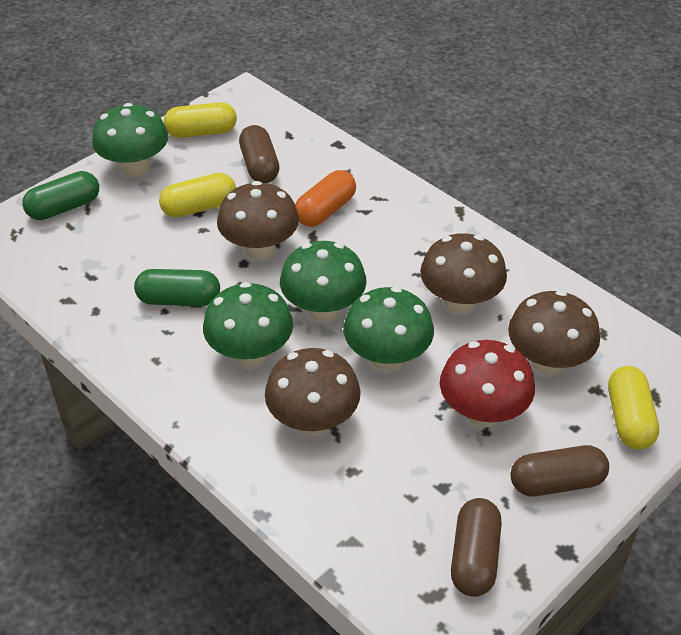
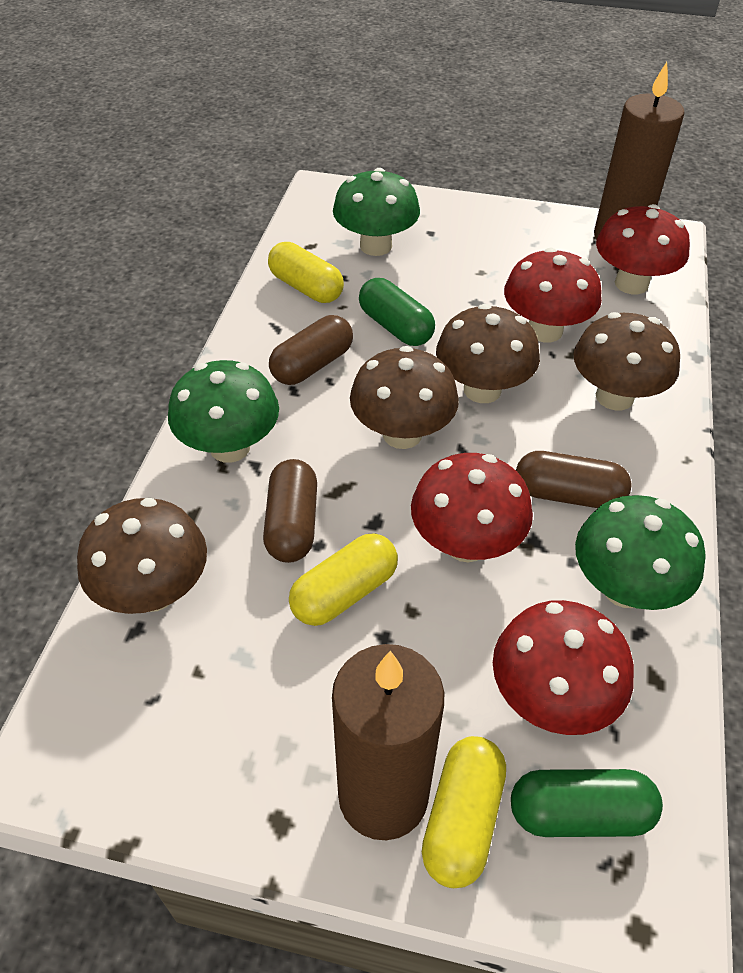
brown candle: none = 0 -> [332,644,444,840] [594,62,685,239] = 2
green mushroom: [92,103,168,177] [203,282,293,367] [280,241,367,322] [343,287,434,371] = 4 -> [168,360,279,463] [333,168,420,256] [575,495,706,610] = 3
orange capsule: [295,170,356,227] = 1 -> none = 0
red mushroom: [440,340,535,427] = 1 -> [411,453,533,562] [493,600,634,735] [504,248,602,343] [596,204,690,294] = 4

